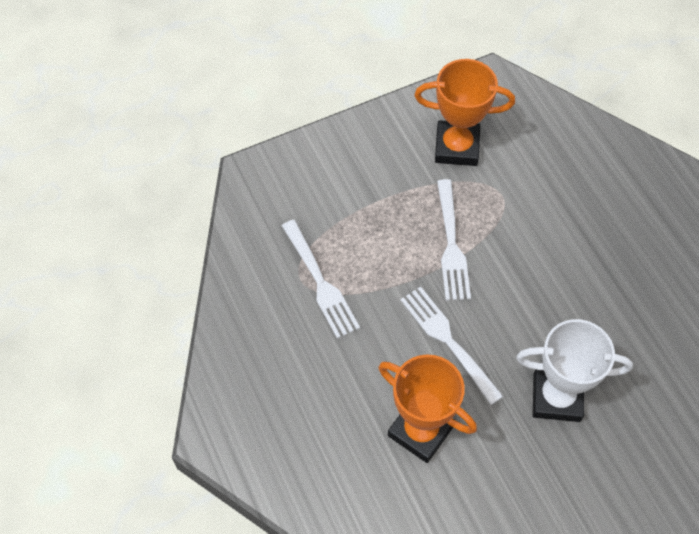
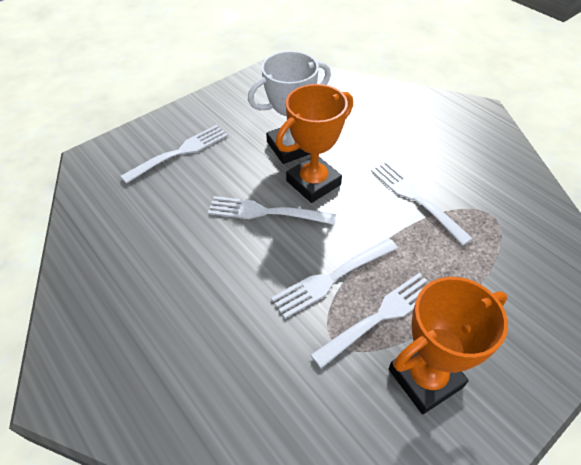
white fork: [282,220,360,339] [400,287,504,405] [437,179,471,301] = 3 -> [120,125,228,184] [208,196,336,225] [271,238,398,318] [311,273,427,368] [371,161,473,245] = 5

